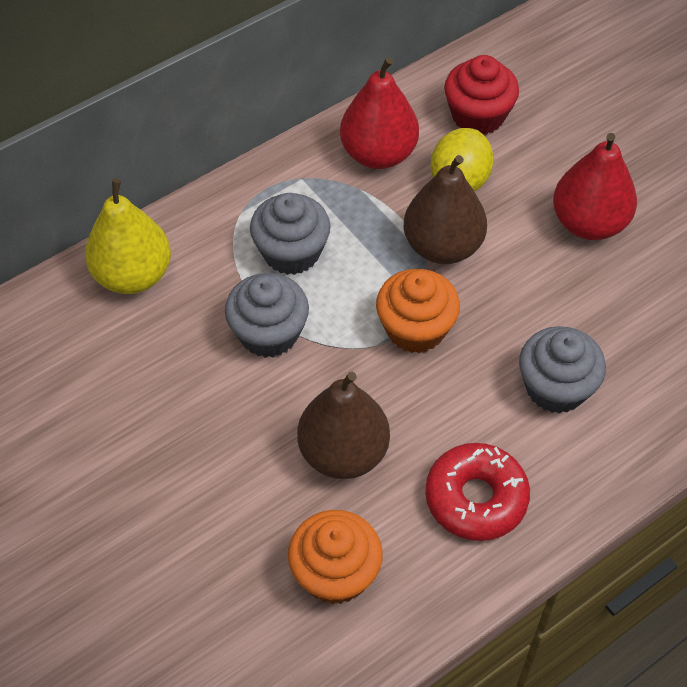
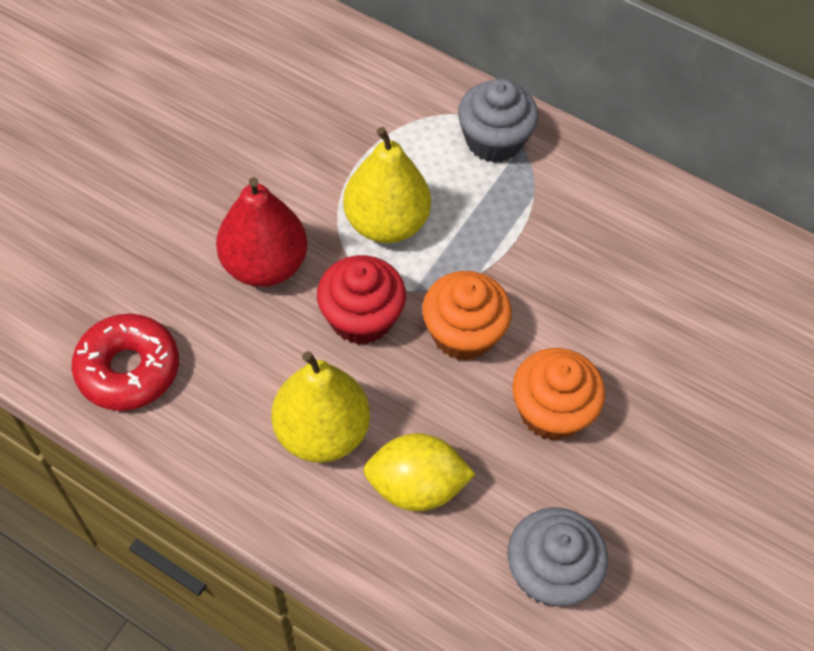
brown pear: [297,372,390,479] [404,155,487,264] = 2 -> none = 0
grey cupcake: [225,273,309,358] [250,193,331,275] [519,326,606,414] = 3 -> [458,78,538,163] [508,507,608,606] = 2
red pear: [340,57,419,169] [553,133,637,240] = 2 -> [216,177,307,287] = 1
yellow pear: [85,178,171,294] = 1 -> [271,351,370,463] [343,127,431,243] = 2

